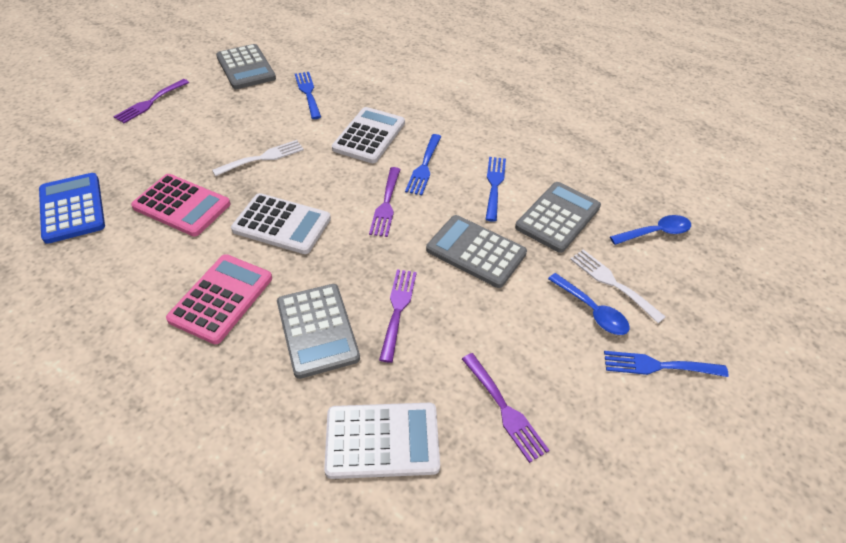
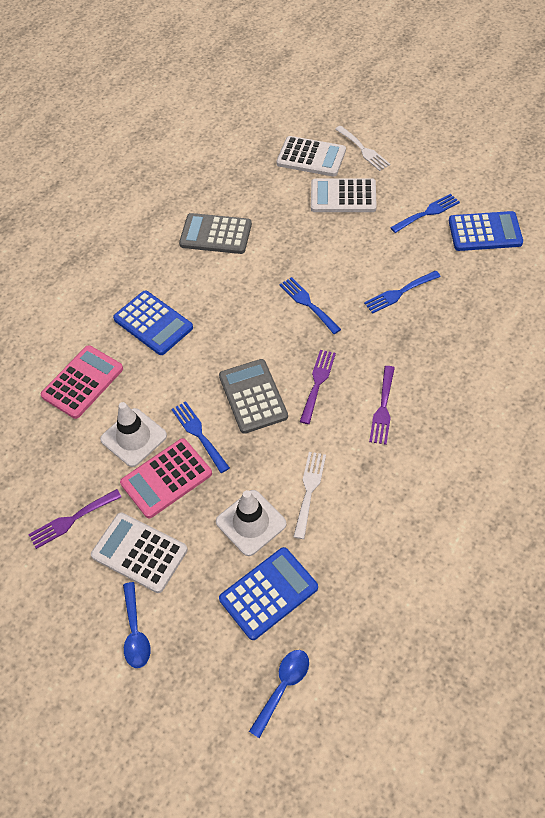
blue calculator: [39,173,105,244] = 1 -> [113,291,193,355] [219,547,318,640] [449,211,523,251] = 3
grey calculator: [216,44,276,89] [277,284,360,379] [426,215,527,288] [515,182,601,253] = 4 -> [179,213,252,254] [219,359,288,434] = 2
purple fork: [113,79,189,123] [369,167,401,237] [379,269,417,363] [462,353,549,463] = 4 -> [28,489,121,549] [300,350,336,424] [369,366,395,445] = 3
white traffic cone: none = 0 -> [100,402,167,467] [216,490,287,556] = 2

